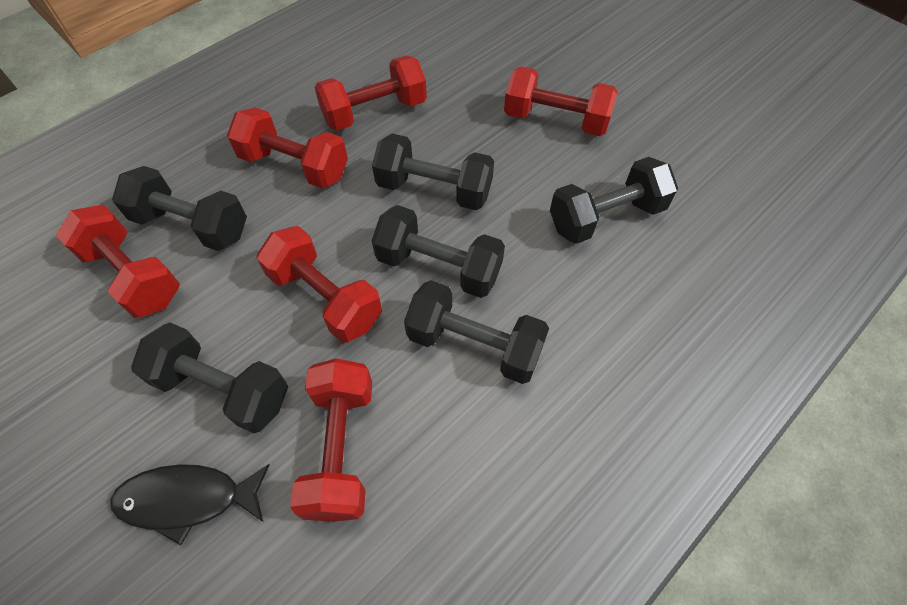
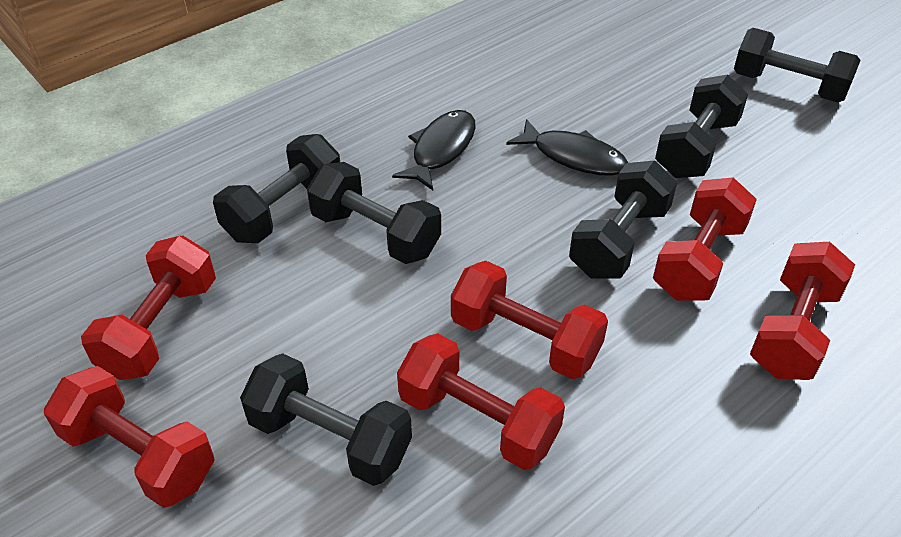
black fish: [110,464,270,545] = 1 -> [392,110,476,190] [506,119,628,176] = 2

